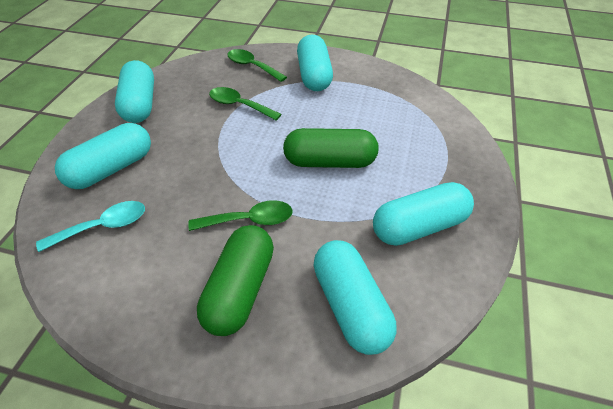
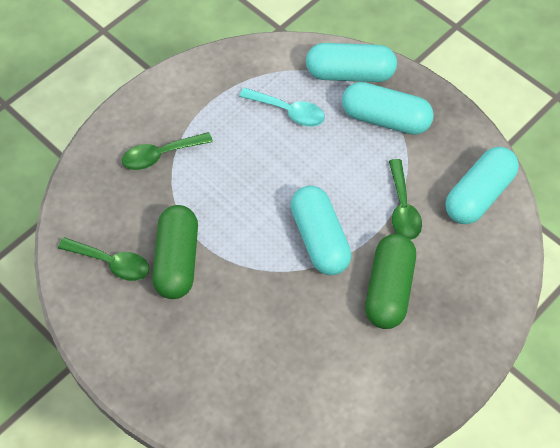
turquoise capsule: [55,123,151,189] [115,60,154,123] [297,35,333,91] [313,240,397,355] [373,182,474,246] = 5 -> [290,186,352,275] [306,43,397,82] [342,82,434,135] [445,147,519,224] = 4

